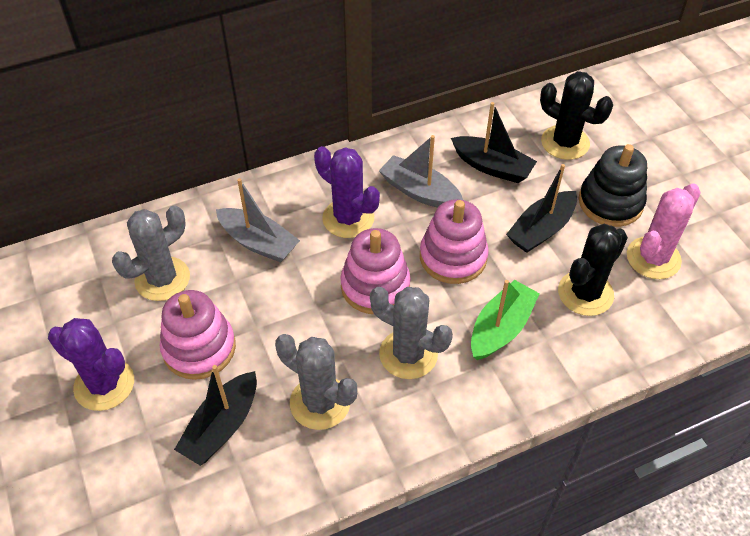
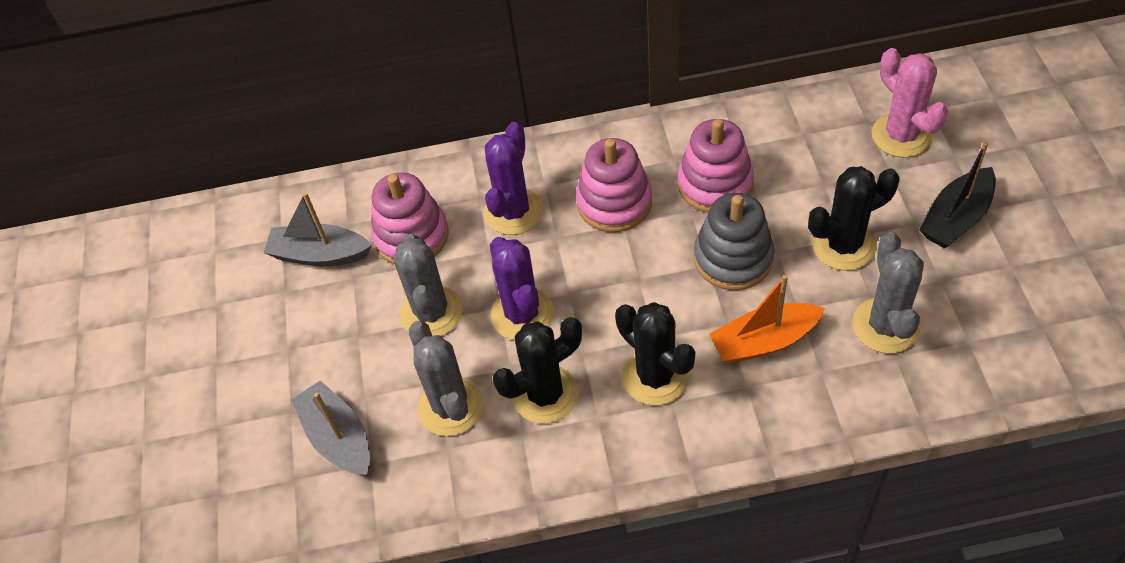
black boat: [174,365,257,466] [451,102,537,183] [506,164,577,253] = 3 -> [920,142,996,248] = 1
black cactus: [540,71,613,160] [558,224,628,316] = 2 -> [493,317,582,424] [615,302,695,406] [808,166,900,271] = 3
black stacking toy: [579,144,647,227] = 1 -> none = 0
green boat: [471,280,540,360] = 1 -> none = 0
grey stacking toy: none = 0 -> [694,193,775,290] = 1
orange boat: none = 0 -> [709,275,825,364] = 1

